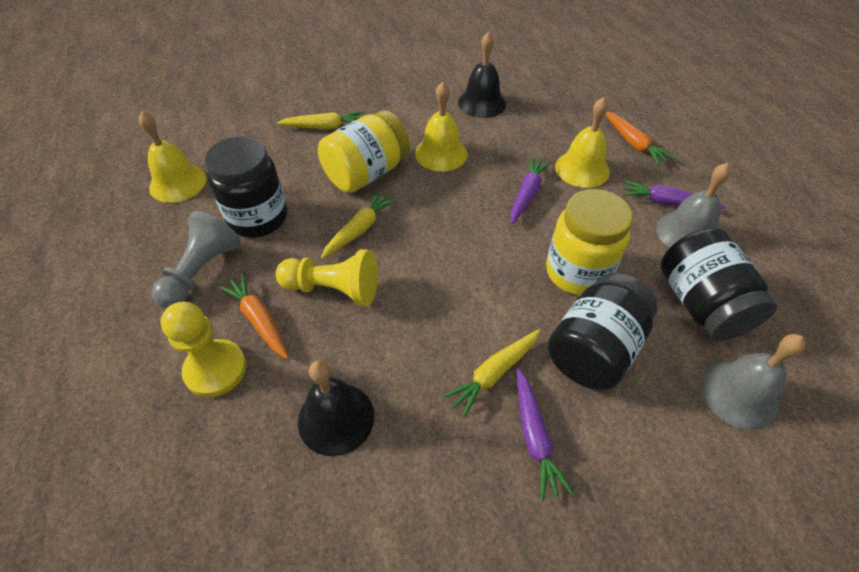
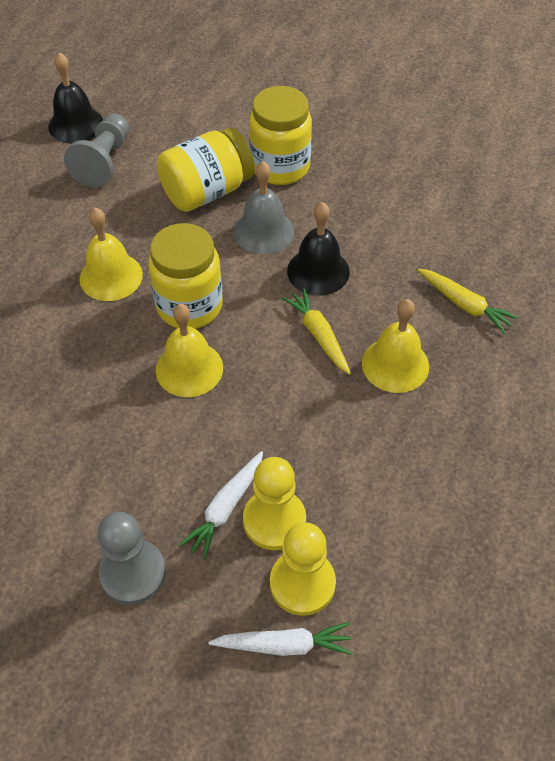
black jar: [205,136,287,238] [548,273,658,390] [661,228,777,341] = 3 -> none = 0
grey bell: [656,163,731,248] [701,334,806,430] = 2 -> [234,161,294,254] = 1
grey pawn: [152,211,240,309] = 1 -> [64,114,129,187] [97,512,166,605] = 2
orange carrot: [219,274,289,359] [605,112,675,165] = 2 -> none = 0
purple carrot: [511,157,551,224] [516,368,574,501] [622,180,726,209] = 3 -> none = 0
white carrot: none = 0 -> [179,451,263,560] [208,622,353,656] = 2
yellow carrot: [276,112,364,129] [321,191,397,259] [443,329,541,417] = 3 -> [282,288,351,375] [418,269,519,334] = 2
yellow jar: [318,110,410,193] [546,189,633,296] = 2 -> [148,223,223,329] [157,127,255,212] [249,86,312,185] = 3

